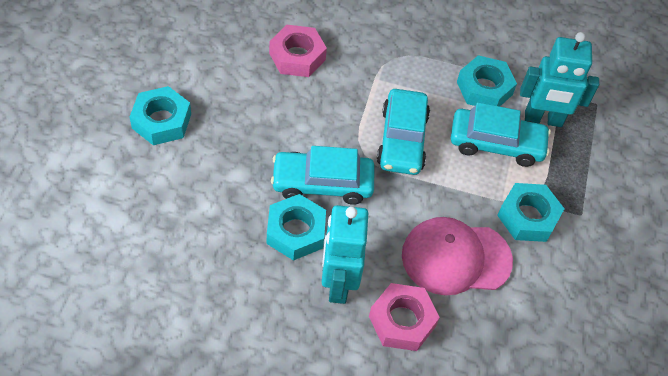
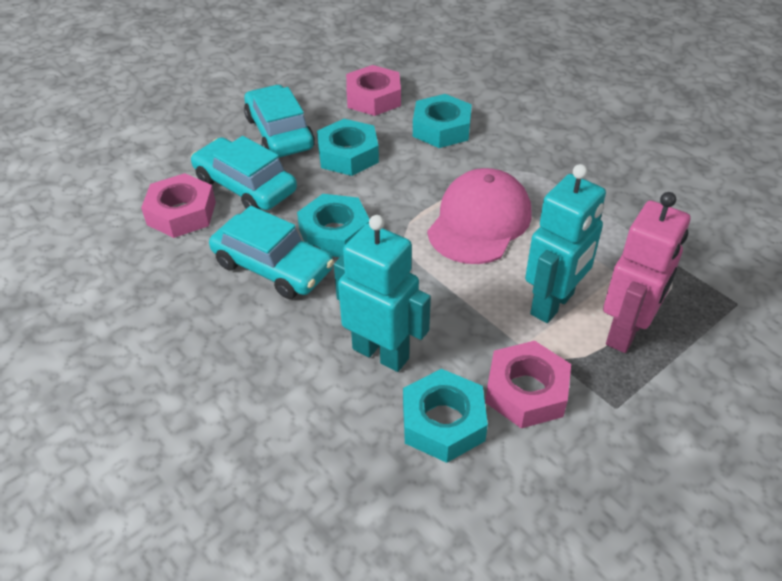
pink nut: [269,25,327,77] [369,283,440,351] = 2 -> [141,173,216,238] [346,65,401,116] [485,341,571,428] = 3
pink robot: none = 0 -> [603,192,690,353] = 1

